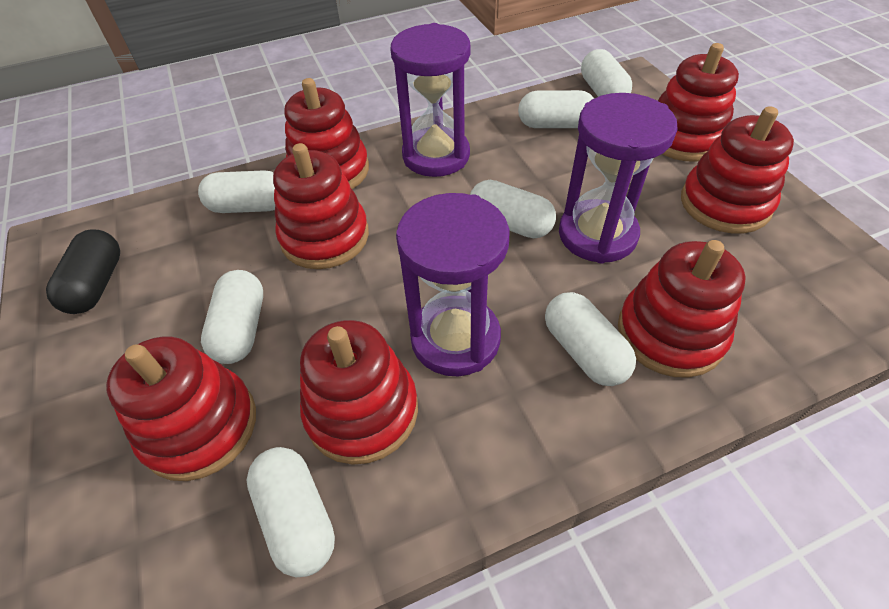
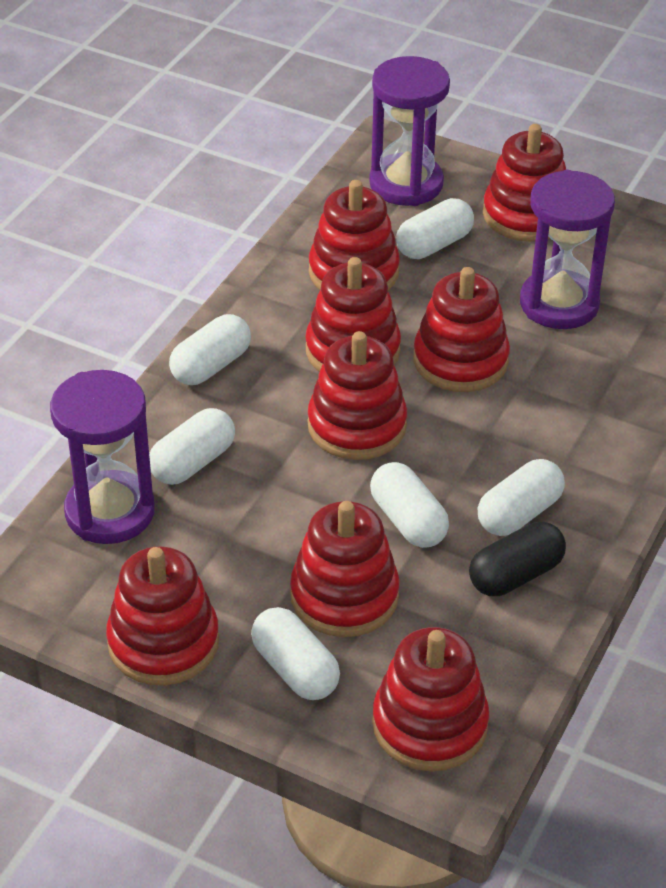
red stacking toy: [106,336,256,481] [273,143,369,269] [285,78,369,189] [300,320,418,465] [618,240,746,378] [658,43,739,162] [681,106,794,233] = 7 -> [106,547,219,686] [290,501,399,637] [305,257,401,372] [308,331,407,460] [309,180,400,291] [372,627,489,772] [413,267,510,392] [483,124,566,242] = 8
white capsule: [198,170,275,213] [201,270,263,364] [246,447,335,577] [470,180,556,238] [518,90,594,128] [545,292,636,386] [581,49,632,97] = 7 -> [149,408,235,485] [169,314,251,385] [251,607,340,700] [370,462,449,548] [396,198,474,259] [478,459,565,536] = 6

